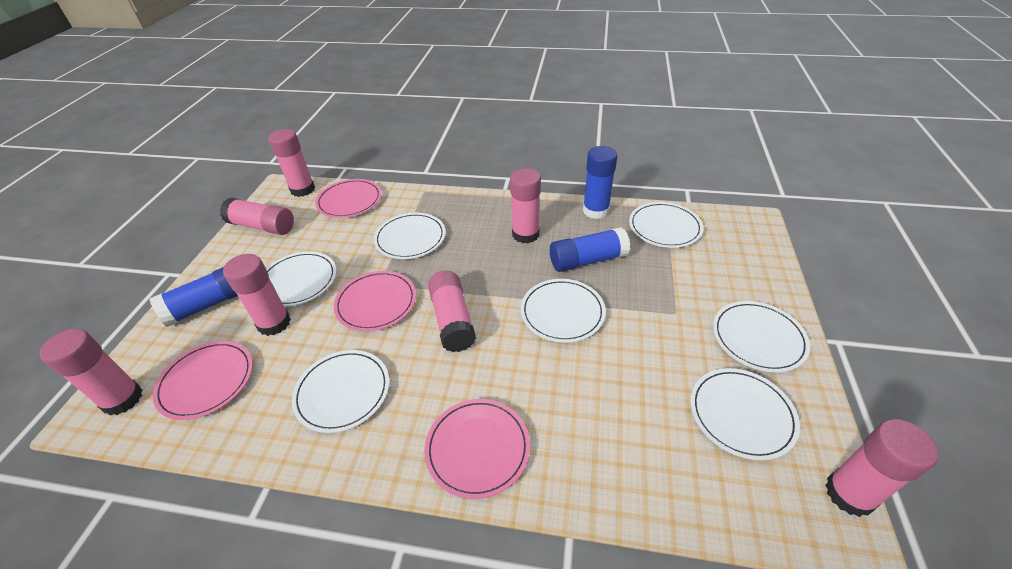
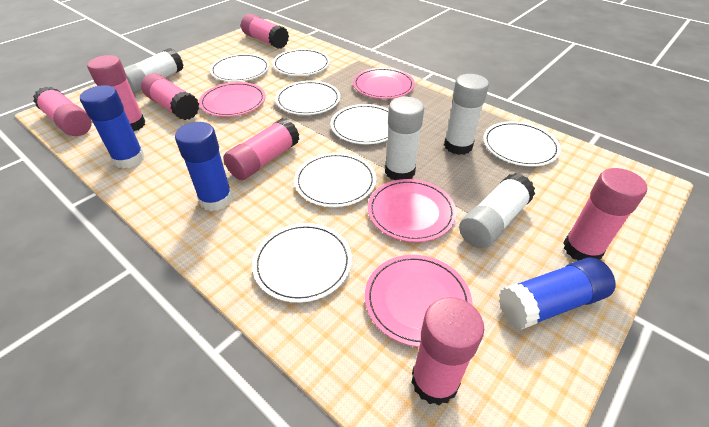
white glue stick: none = 0 -> [124,48,183,94] [385,97,424,180] [444,74,489,155] [459,173,535,249] = 4

